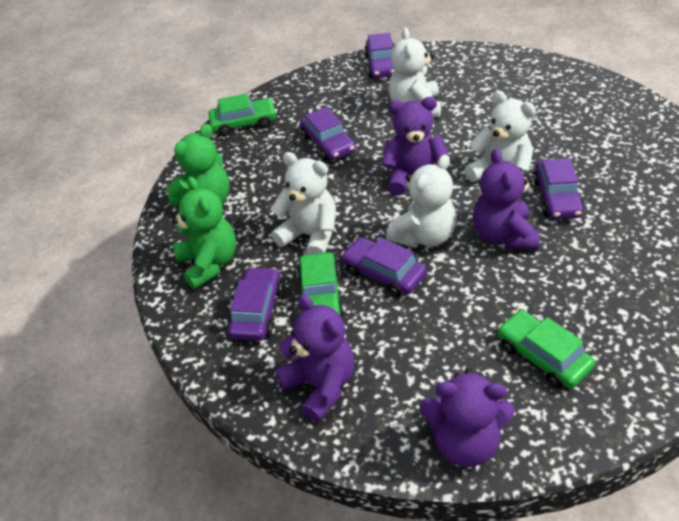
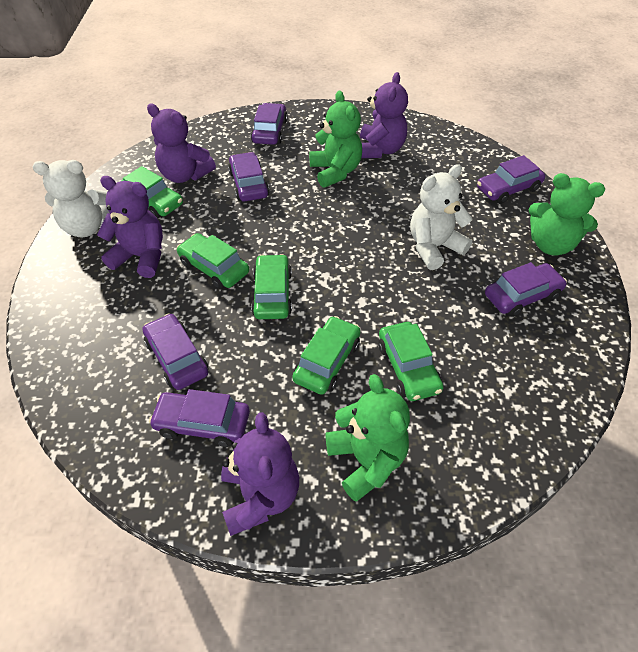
green car: [208,93,277,136] [297,252,344,316] [497,310,595,389] = 3 -> [121,166,183,218] [177,233,249,289] [251,254,292,319] [292,316,361,395] [378,322,443,401] = 5
green teddy bear: [167,124,230,206] [172,176,236,289] = 2 -> [309,90,362,188] [325,374,410,502] [529,173,605,256] = 3
purple car: [228,267,283,341] [300,107,356,161] [341,237,427,297] [364,33,395,78] [533,158,584,219] = 5 -> [143,313,208,390] [149,389,250,447] [228,152,269,201] [251,103,288,145] [477,155,545,204] [485,262,567,317] = 6
white teddy bear: [271,152,336,255] [386,154,457,248] [389,28,442,117] [465,90,536,182] = 4 -> [32,160,109,238] [410,164,472,270] = 2

